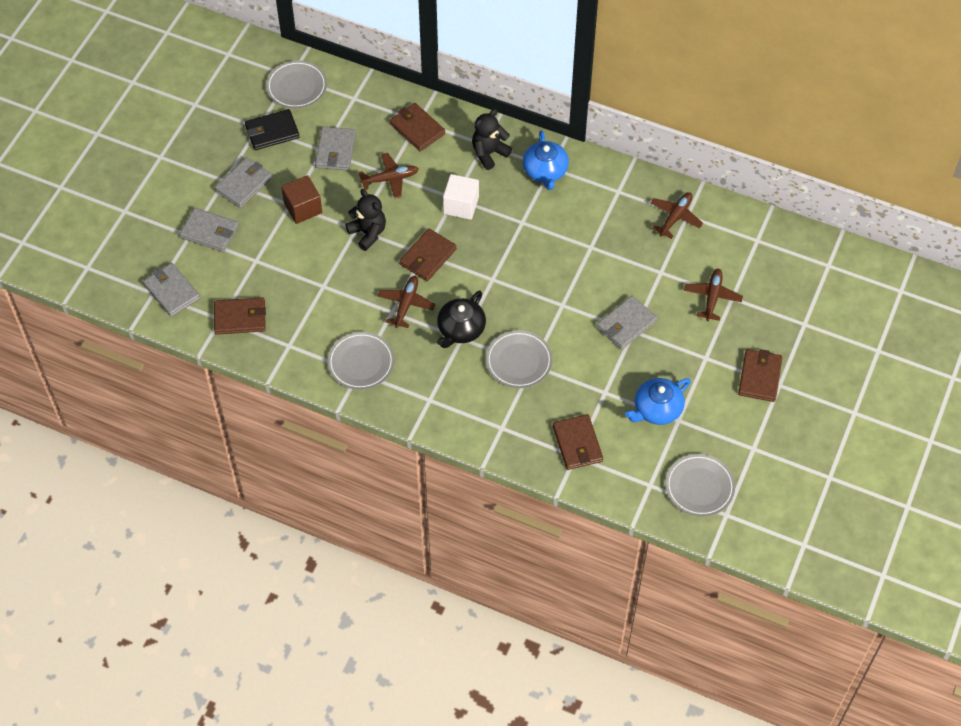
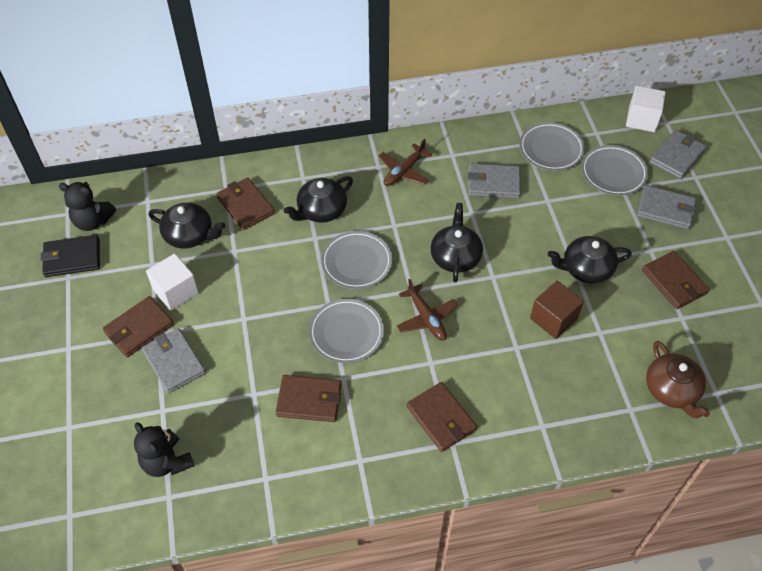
black teapot: [437,291,486,348] = 1 -> [148,203,225,248] [284,176,353,223] [430,203,483,283] [548,236,632,284] = 4
blue teapot: [523,130,569,190] [625,378,691,425] = 2 -> none = 0
brown plane: [359,153,419,199] [378,276,436,328] [650,192,703,239] [684,269,743,321] = 4 -> [379,139,432,186] [397,279,458,341] = 2
brown teapot: none = 0 -> [646,341,710,418] = 1
grey wallet: [143,263,200,317] [179,208,239,252] [215,157,272,208] [315,127,356,171] [597,296,657,350] = 5 -> [142,328,206,394] [468,163,521,198] [637,185,696,229] [650,130,707,179] = 4
white cube: [443,174,479,220] = 1 -> [146,253,199,311] [626,86,666,132] = 2

